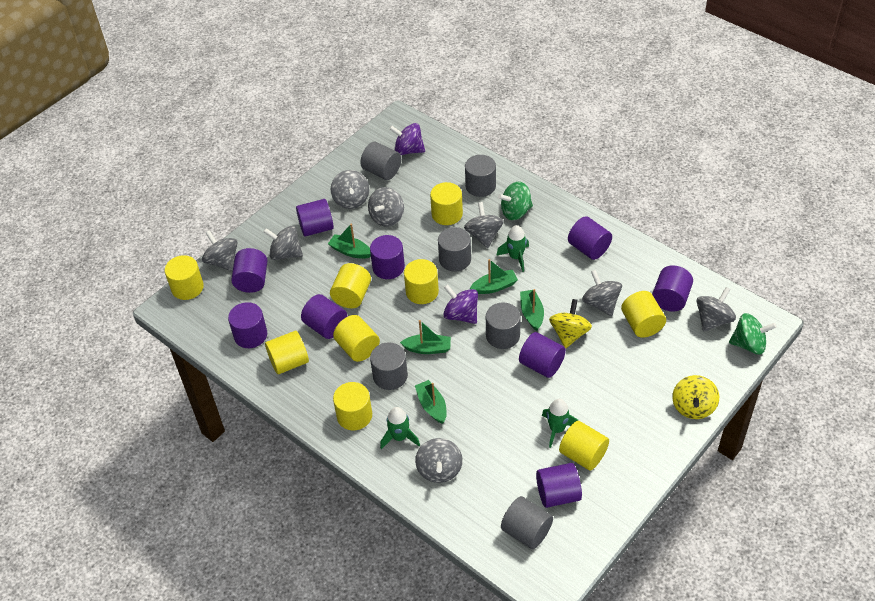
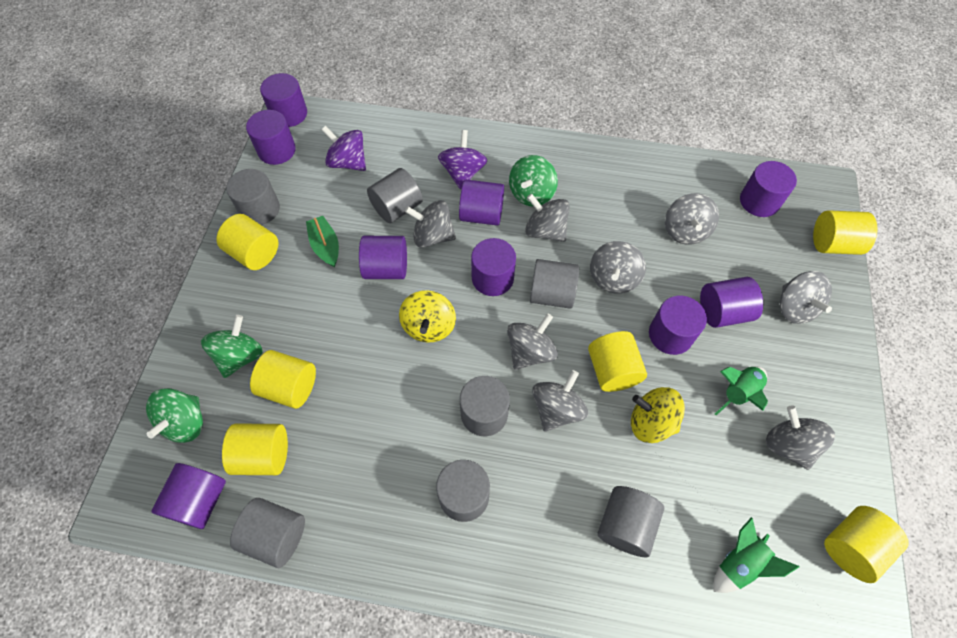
green boat: [328,224,371,259] [400,320,451,354] [415,380,447,424] [470,259,518,294] [520,289,544,331] = 5 -> [306,216,339,267] = 1
green rocket: [380,407,420,449] [496,225,529,272] [542,399,578,448] = 3 -> [713,517,800,593] [715,366,768,416] = 2
green spinning top: [498,182,533,220] [729,313,776,355] = 2 -> [146,388,203,443] [201,315,263,378] [509,155,558,207] = 3
grey cylinder: [360,142,401,180] [370,342,408,390] [438,227,471,271] [465,155,496,197] [486,302,521,349] [501,496,553,549] = 6 -> [226,169,280,225] [230,498,305,568] [367,168,423,223] [436,460,490,522] [460,376,510,436] [530,259,579,309] [598,486,664,557] = 7
yellow cylinder: [165,255,204,300] [265,331,309,374] [330,263,371,308] [333,315,380,362] [333,382,372,430] [404,259,439,304] [430,182,463,225] [559,421,609,470] [621,291,666,338] = 9 -> [217,214,278,270] [222,423,288,475] [250,350,316,409] [588,331,647,392] [813,210,877,255] [824,506,909,583] = 6

